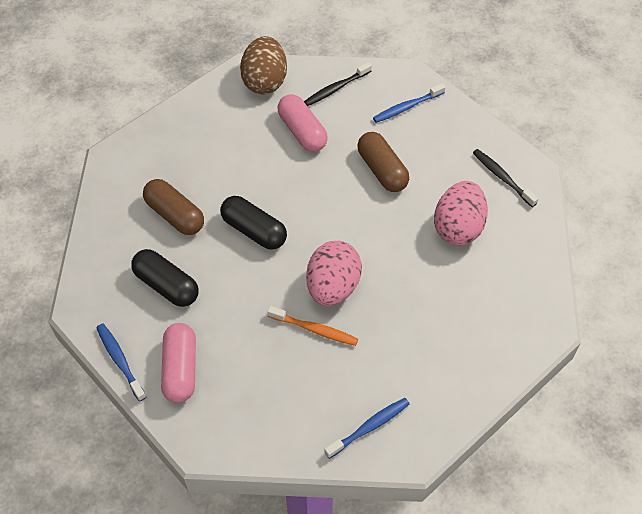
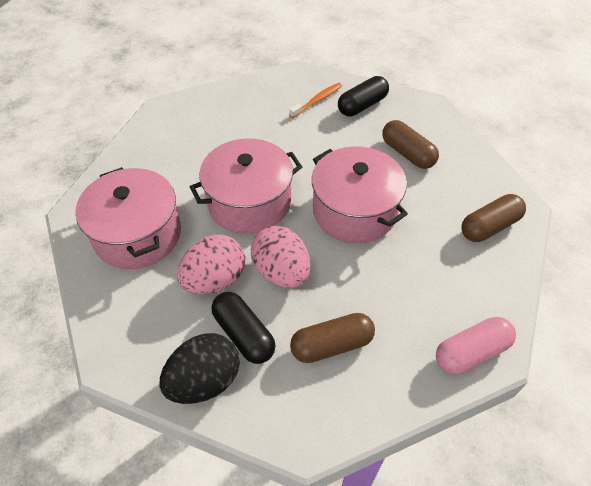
black egg: none = 0 -> [159,333,240,404] = 1
black toothbrush: [304,62,372,106] [473,149,539,207] = 2 -> none = 0
blue toothbrush: [96,324,146,401] [324,398,410,459] [373,83,446,123] = 3 -> none = 0
brown capsule: [143,179,204,235] [358,132,409,192] = 2 -> [290,313,375,363] [382,120,439,169] [461,194,526,242] = 3
brown egg: [240,36,287,94] = 1 -> none = 0
pink capsule: [161,323,196,403] [278,94,328,152] = 2 -> [436,317,516,374] = 1
pink pot: none = 0 -> [75,167,181,269] [190,138,302,234] [312,146,408,243] = 3

